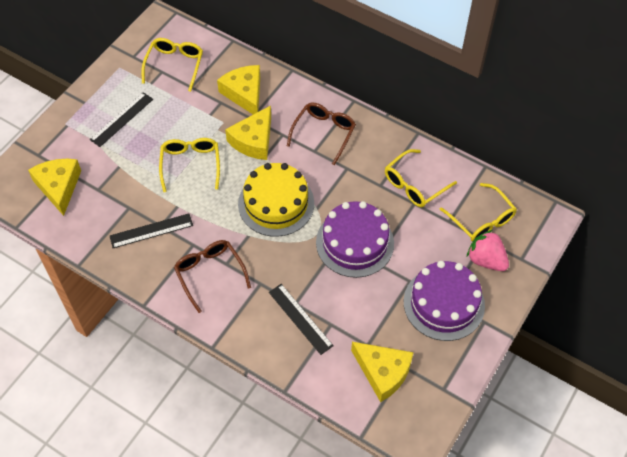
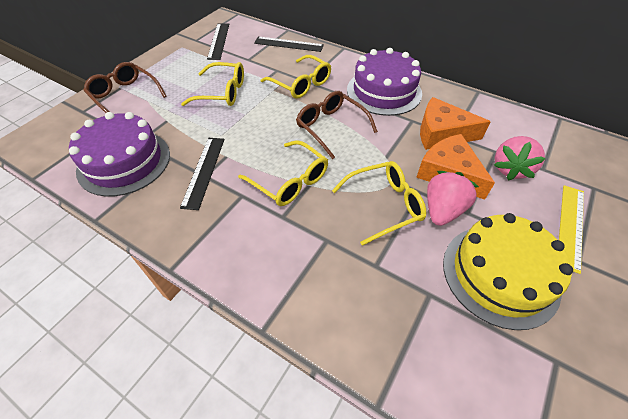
orange cheese: none = 0 -> [416,134,495,200] [420,97,491,150] = 2
pink strawberry: [467,230,509,271] = 1 -> [427,171,479,226] [494,136,546,180] = 2
yellow cheese: [28,159,81,216] [217,65,260,114] [225,105,271,160] [351,342,414,402] = 4 -> none = 0
yellow ruler: none = 0 -> [559,185,584,274] = 1

